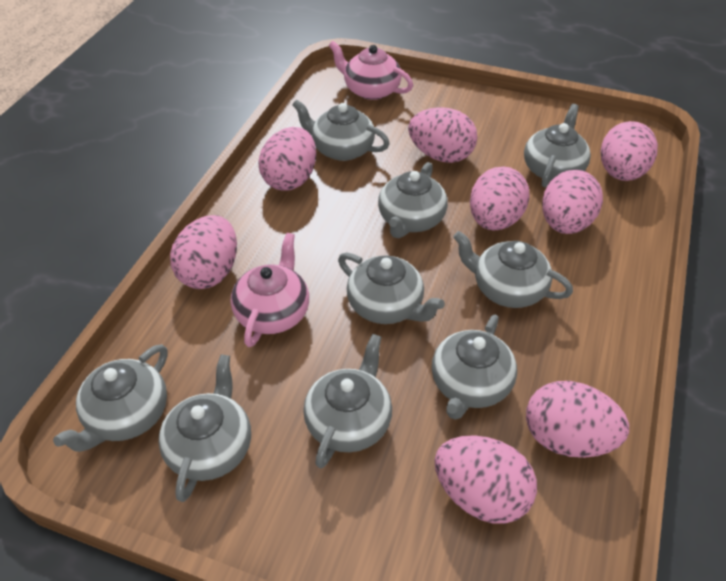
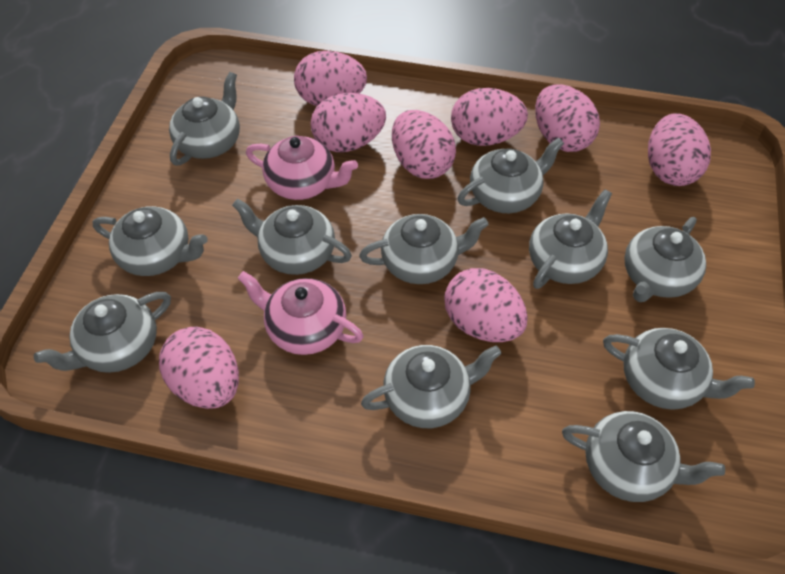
grey teapot: [53,344,168,452] [159,354,251,502] [292,99,390,161] [303,334,392,468] [338,253,445,324] [378,162,448,238] [432,315,517,420] [453,231,573,308] [524,104,591,187] = 9 -> [34,292,171,373] [93,206,208,276] [169,72,240,165] [232,199,352,275] [359,214,489,284] [361,345,501,428] [458,137,564,213] [529,189,612,289] [562,411,725,502] [603,328,755,410] [624,217,706,302] = 11

